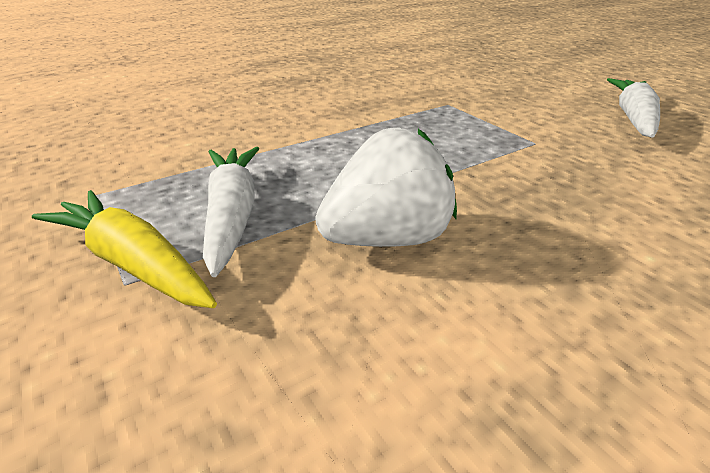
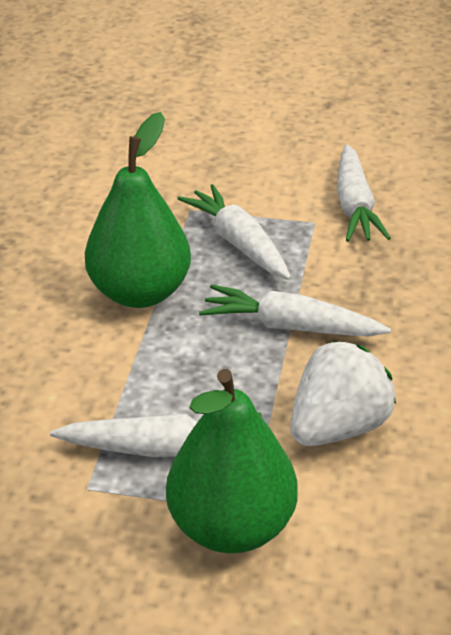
green pear: none = 0 -> [85,112,191,308] [166,369,298,553] = 2
white carrot: [203,147,259,277] [607,78,660,138] = 2 -> [50,412,262,457] [177,184,291,280] [199,284,391,337] [337,144,391,242] = 4
yellow carrot: [32,190,217,308] = 1 -> none = 0

